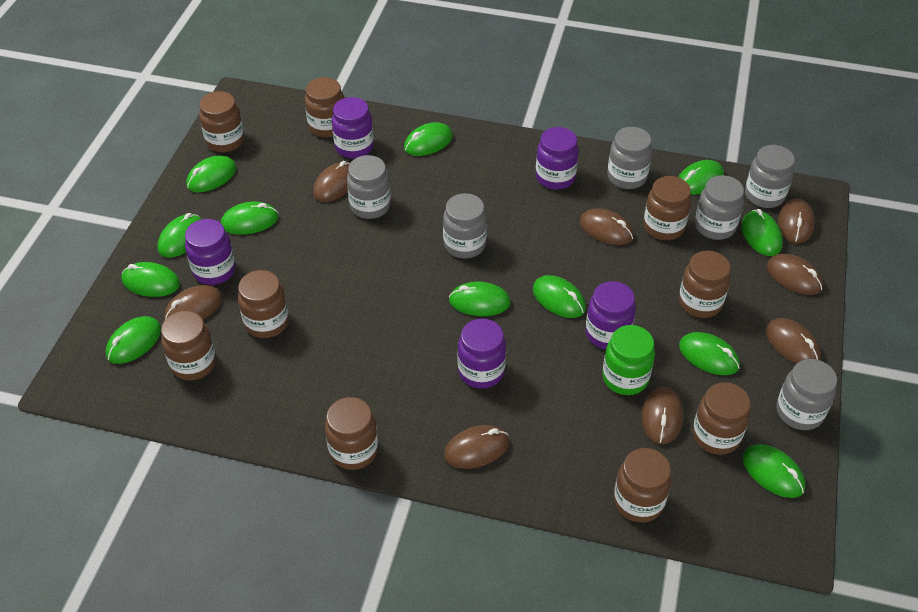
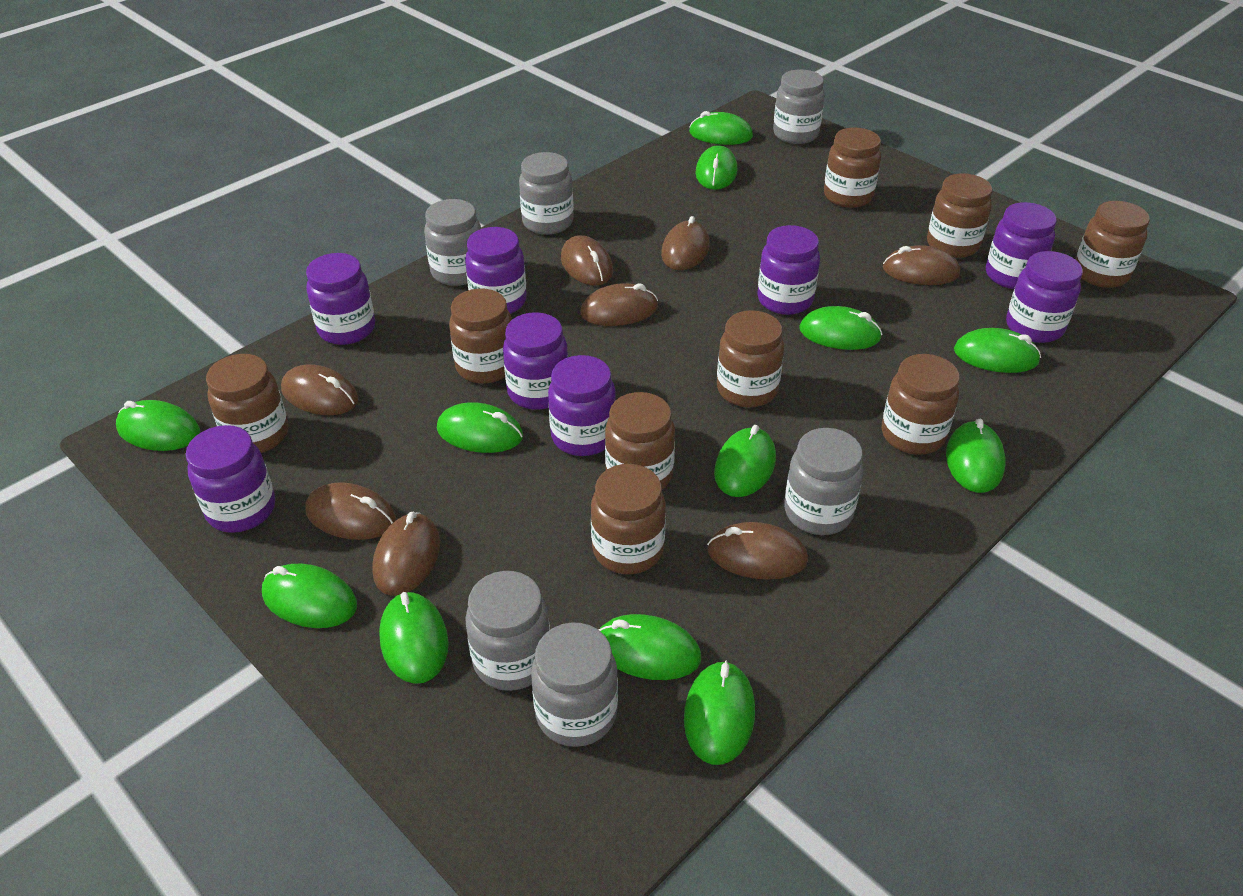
green jar: [602,325,655,395] = 1 -> none = 0
purple jar: [185,219,236,285] [332,97,374,159] [458,319,506,389] [536,127,579,190] [585,281,636,349] = 5 -> [185,425,275,533] [306,253,375,345] [465,227,527,314] [503,312,568,410] [548,355,616,456] [757,225,820,315] [986,202,1057,289] [1006,251,1083,343] = 8

